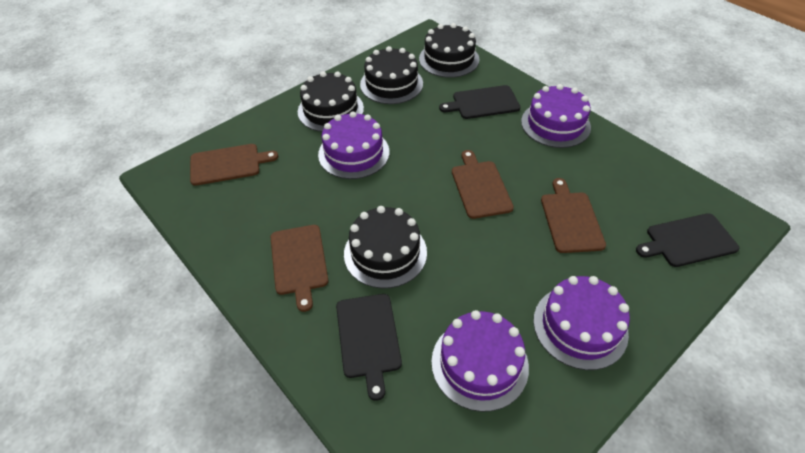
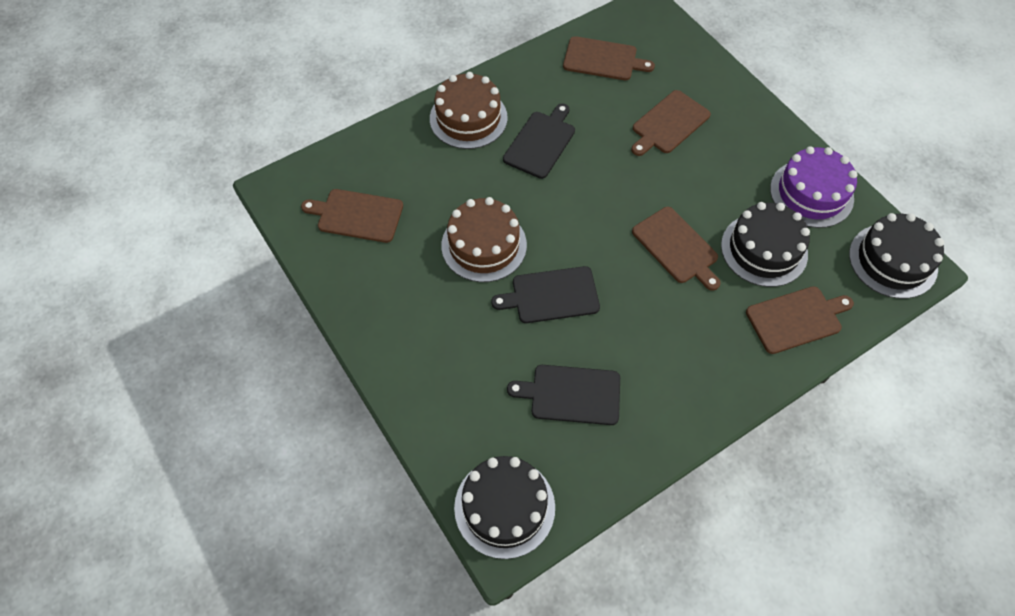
black cake: [298,71,364,132] [344,206,427,288] [360,46,423,104] [419,23,480,78] = 4 -> [454,456,555,559] [721,202,810,287] [849,213,944,299] = 3
brown cake: none = 0 -> [430,72,508,149] [441,197,527,282] = 2
brown cutting board: [190,144,278,186] [270,225,328,312] [452,150,514,219] [541,178,606,253] = 4 -> [301,189,403,243] [563,36,655,80] [631,90,711,156] [632,207,721,291] [746,286,854,354] = 5
purple cake: [318,111,389,179] [431,310,529,412] [521,84,591,148] [533,276,630,370] = 4 -> [770,146,857,228] = 1

